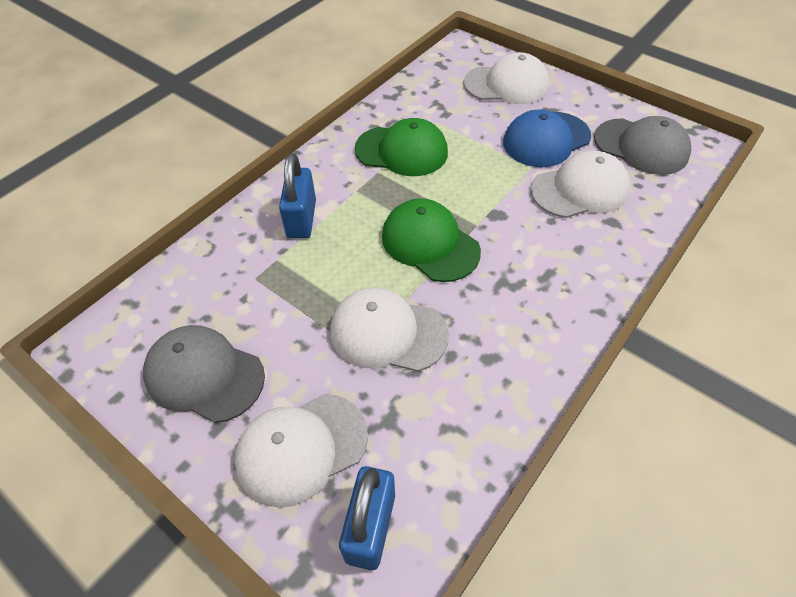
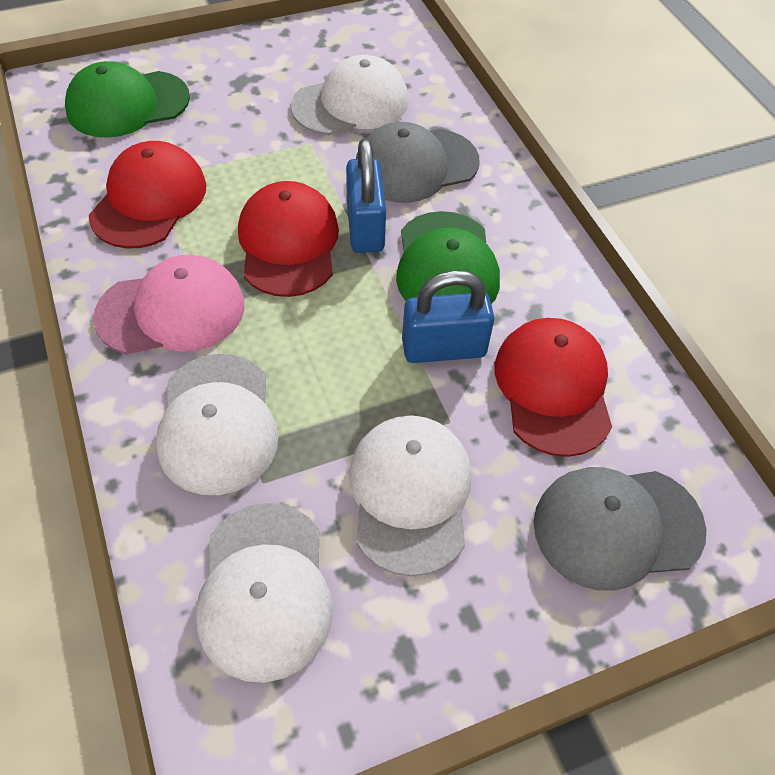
blue cap: [503,109,591,167] = 1 -> none = 0
pink cap: none = 0 -> [93,255,244,354] = 1
red cap: none = 0 -> [89,141,206,249] [238,181,339,297] [495,318,612,457] = 3

